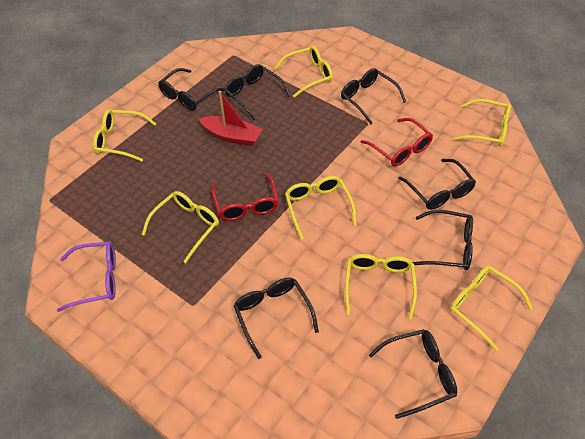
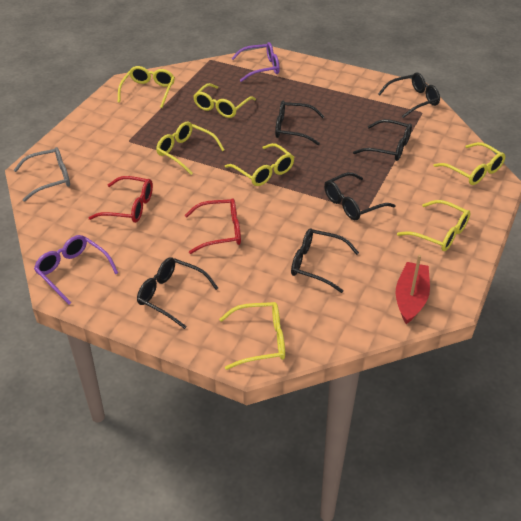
black glasses: [158,68,225,111] [225,64,291,120] [234,278,319,359] [341,68,406,124] [369,329,457,419] [398,159,476,210] [413,210,473,270] = 7 -> [137,257,218,329] [275,101,325,145] [291,228,359,293] [324,172,396,220] [353,119,412,161] [378,72,440,118] = 6
grey glasses: none = 0 -> [14,147,70,202] = 1
purple glasses: [57,242,116,312] = 1 -> [34,235,118,305] [231,42,280,82] = 2

